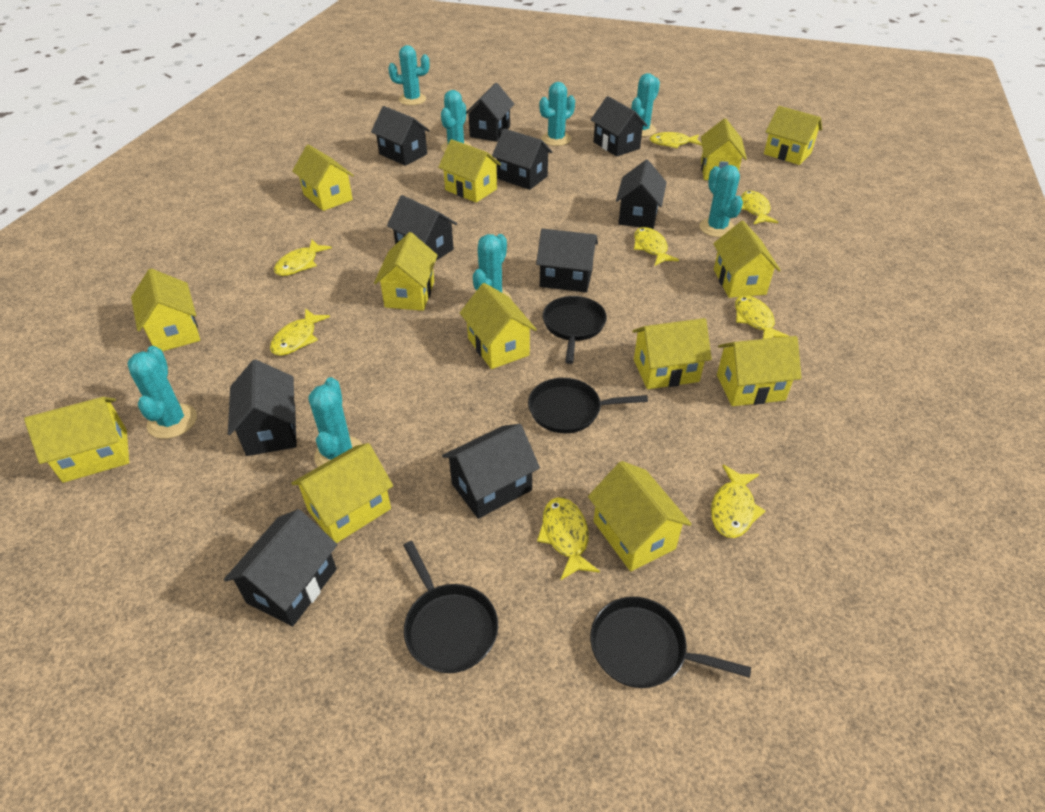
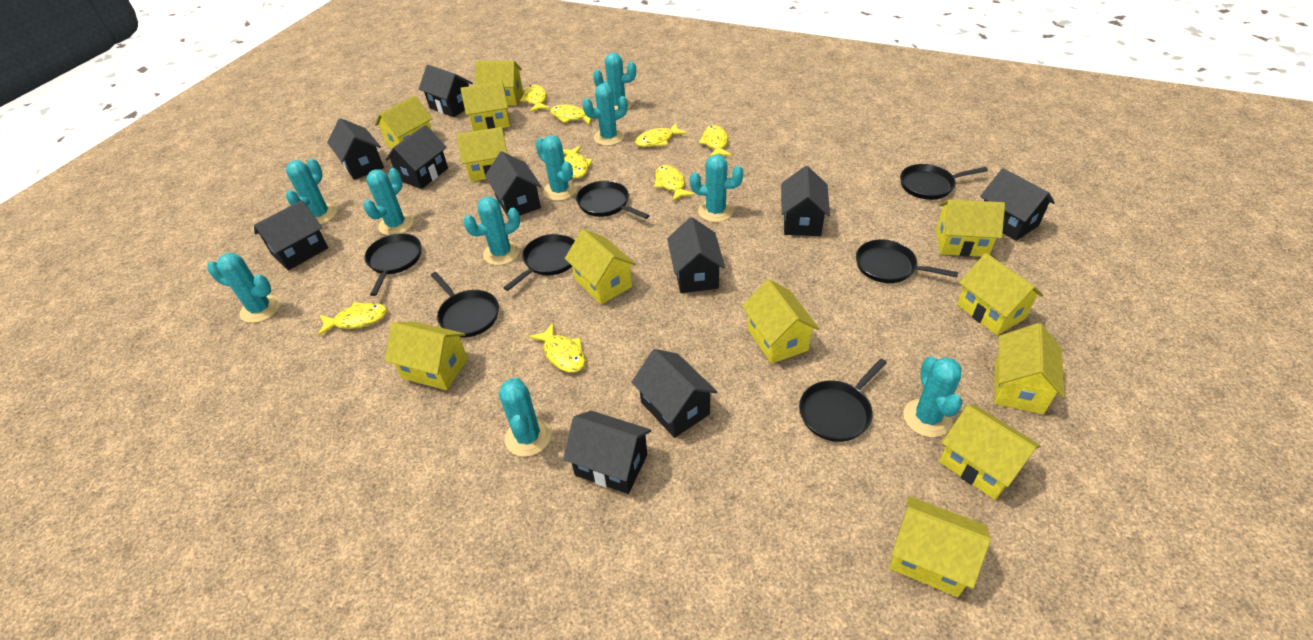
black pan: [403,541,498,673] [528,378,648,433] [543,296,607,364] [590,597,751,688] = 4 -> [364,233,421,296] [431,272,499,337] [503,234,575,291] [576,181,650,219] [799,359,887,442] [856,239,958,283] [900,164,988,200] = 7
turquoise cactus: [127,346,197,439] [308,377,362,467] [388,45,429,105] [441,90,471,153] [473,234,512,300] [539,82,575,146] [631,73,660,137] [699,165,743,237] = 8 -> [207,253,280,323] [286,159,337,224] [363,168,413,235] [463,196,520,265] [499,377,551,457] [535,135,577,201] [582,83,628,146] [593,53,636,110] [690,154,743,222] [903,356,962,437] = 10
yellow house: [24,397,129,483] [131,268,200,351] [292,144,354,211] [292,443,393,543] [374,232,438,311] [438,139,501,203] [460,283,537,369] [588,461,692,571] [632,318,712,389] [701,118,747,180] [713,221,781,298] [717,336,802,406] [764,106,822,165] = 13 -> [375,96,432,148] [385,322,468,390] [456,127,507,182] [460,81,510,131] [475,61,523,105] [565,229,636,304] [742,279,819,364] [889,496,991,597] [936,200,1005,257] [939,405,1040,500] [957,253,1044,335] [994,323,1065,414] = 12

